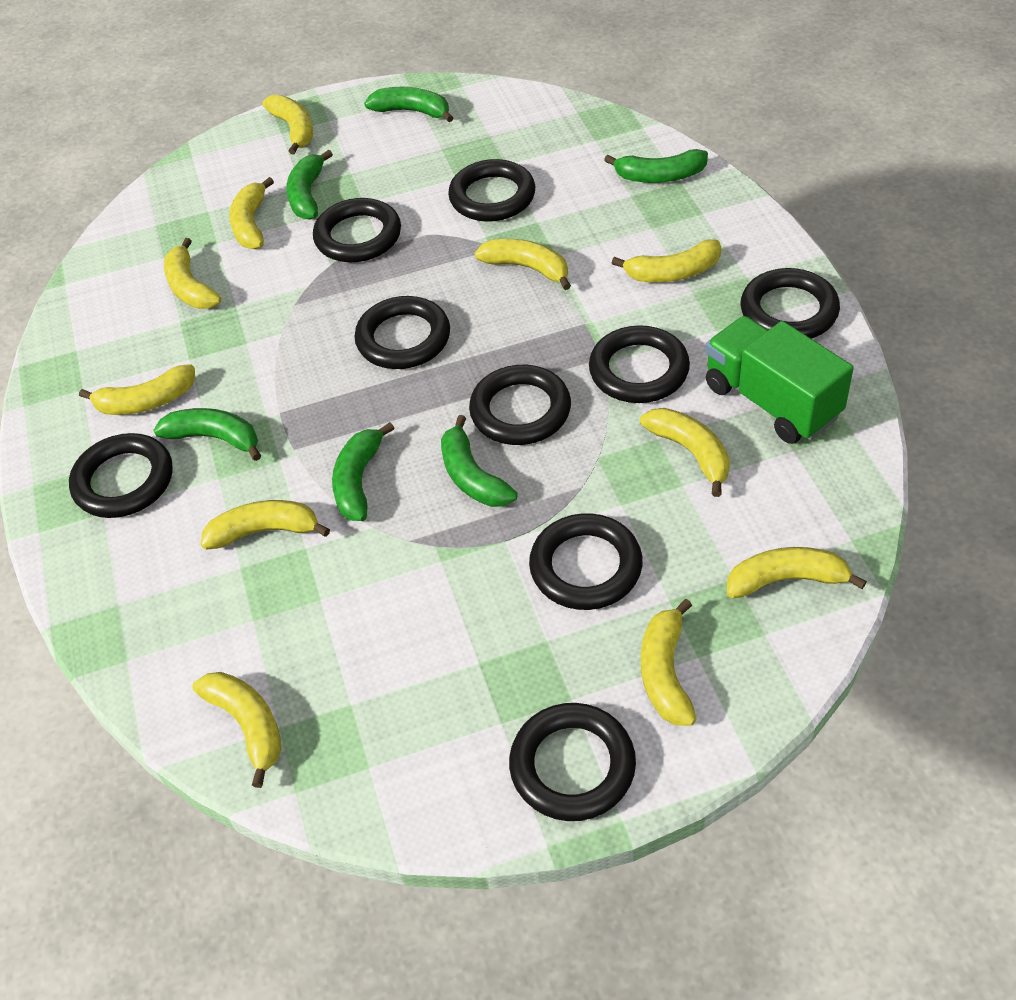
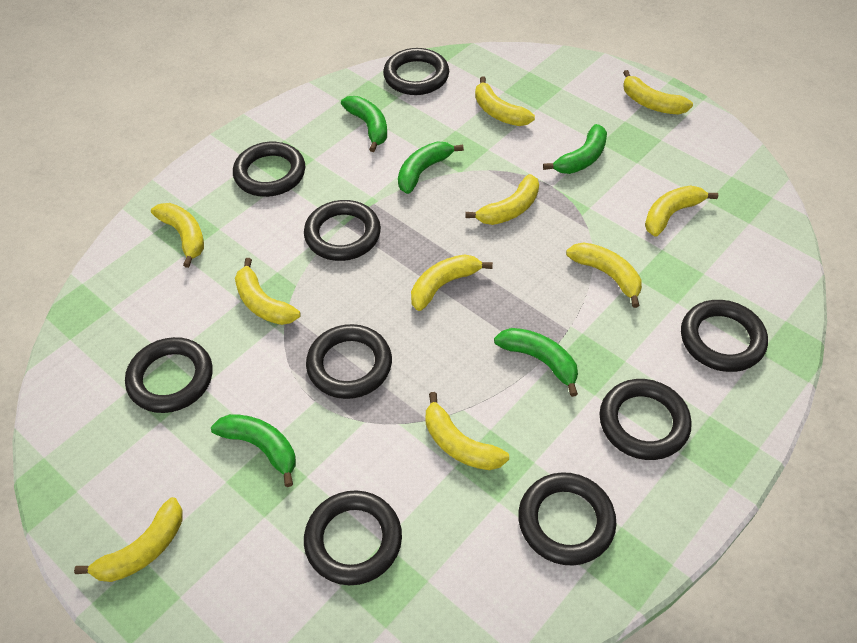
green banana: [153,408,261,461] [286,150,333,220] [332,422,395,521] [364,87,453,122] [441,415,518,507] [604,149,708,183] = 6 -> [211,414,296,487] [341,96,387,152] [398,142,464,194] [494,328,578,397] [543,124,607,174] = 5
green truck: [705,316,853,444] = 1 -> none = 0
yellow banana: [79,364,195,415] [164,238,221,309] [192,672,281,788] [201,500,330,550] [229,177,274,249] [262,94,313,155] [475,239,571,290] [612,239,721,282] [640,408,730,497] [641,599,697,726] [727,547,867,598] = 11 -> [74,497,183,582] [151,203,204,268] [235,258,300,325] [411,254,493,311] [426,392,509,470] [465,174,539,225] [475,77,535,126] [566,242,642,308] [623,70,693,115] [645,186,718,237] = 10

